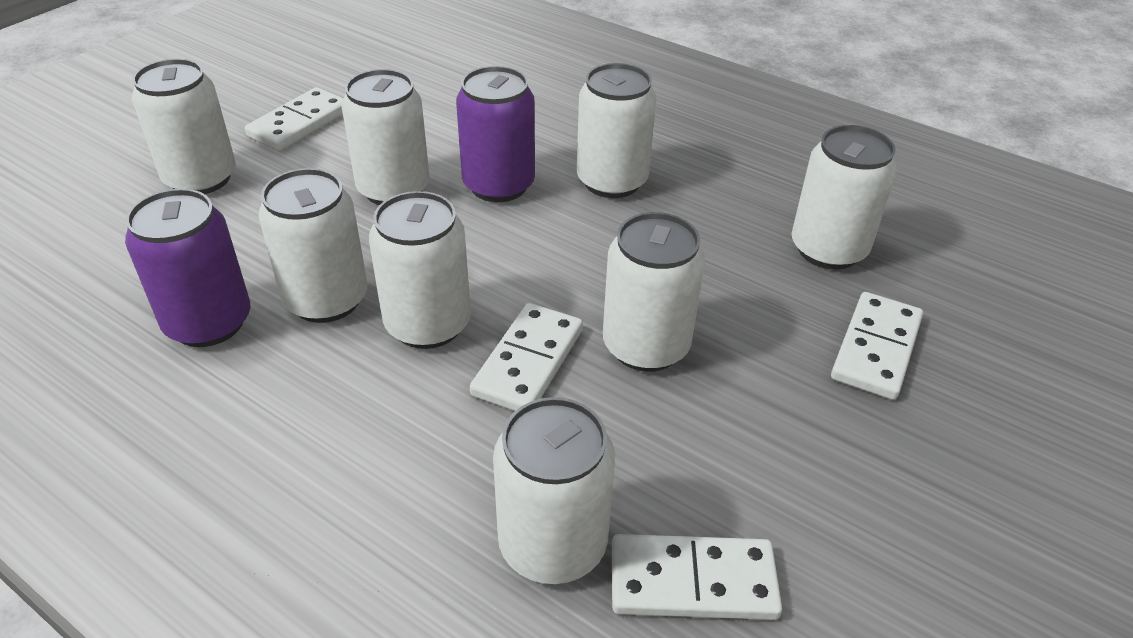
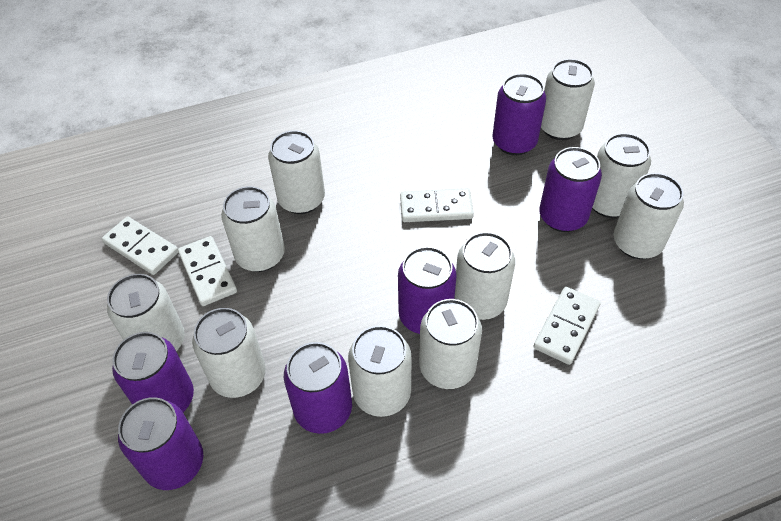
purple can: [125,189,251,347] [456,66,535,202] = 2 -> [112,332,194,412] [118,397,203,490] [284,342,352,434] [398,246,457,334] [493,73,546,155] [539,147,602,232] = 6
white can: [132,59,236,194] [258,168,367,323] [341,69,430,205] [369,191,471,349] [493,397,615,584] [577,63,657,198] [603,212,705,372] [792,125,897,270] = 8 -> [107,274,185,351] [192,308,266,398] [221,186,285,272] [268,130,325,214] [348,325,411,417] [419,299,482,389] [454,232,515,320] [541,59,595,140] [592,133,651,218] [613,173,684,259] = 10

